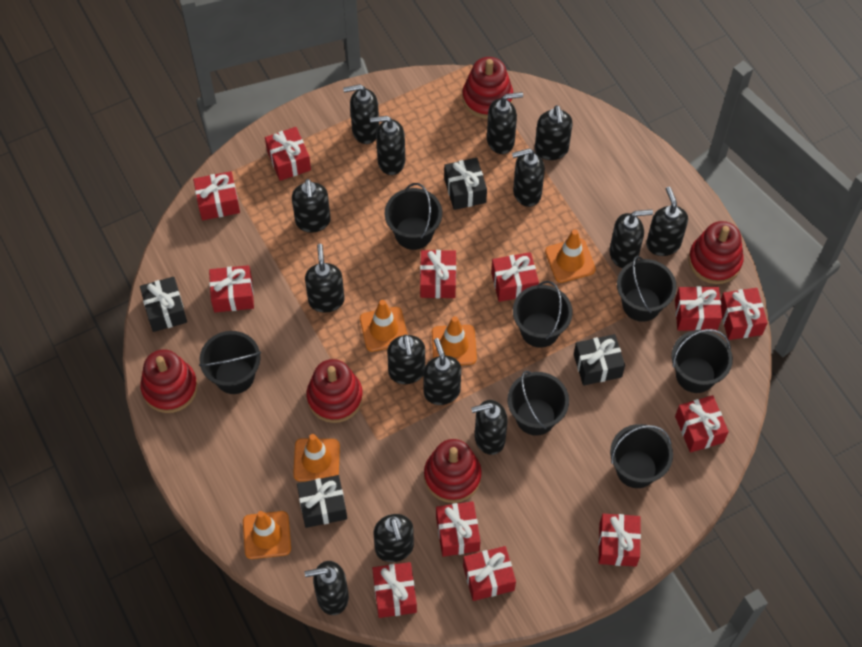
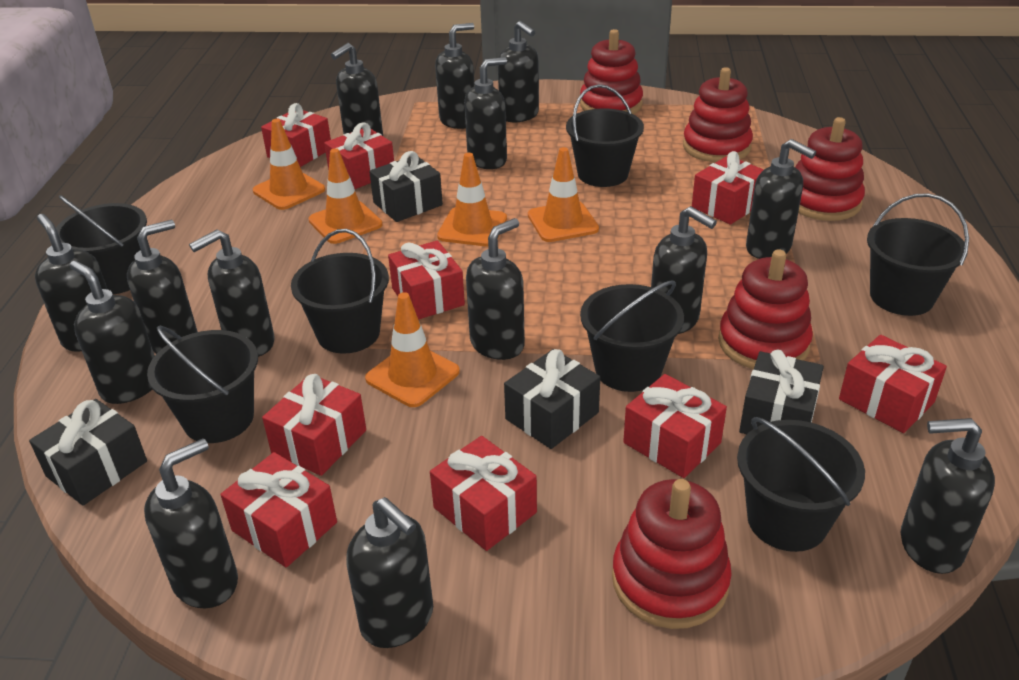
red gift: [193,171,240,220] [209,265,254,312] [265,127,311,181] [372,562,417,618] [420,250,456,298] [436,501,481,557] [463,546,516,601] [491,252,539,302] [598,514,641,567] [675,286,722,331] [675,395,729,453] [721,288,768,340] = 12 -> [220,452,337,567] [261,103,331,167] [262,374,366,476] [324,122,394,189] [388,240,465,320] [430,436,537,551] [623,374,727,478] [692,151,764,225] [839,335,947,433] = 9

